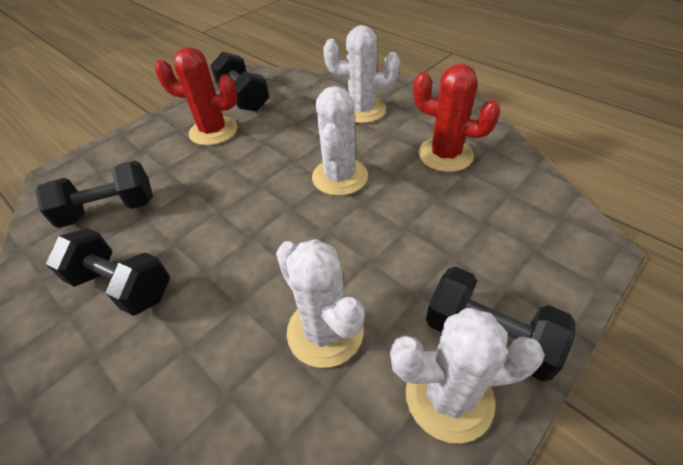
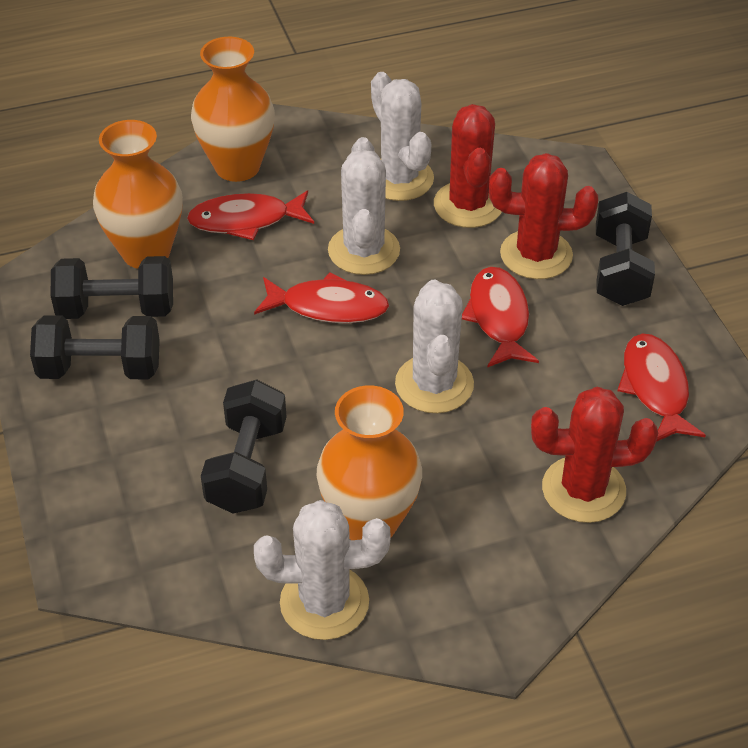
orange vase: none = 0 -> [93,120,183,269] [191,37,275,182] [316,385,422,540] = 3
red cactus: [155,47,238,146] [413,64,501,172] = 2 -> [434,104,502,228] [489,153,598,279] [531,387,658,523] = 3
red fish: none = 0 -> [187,191,314,240] [254,272,389,323] [462,267,539,368] [617,334,706,442] = 4

